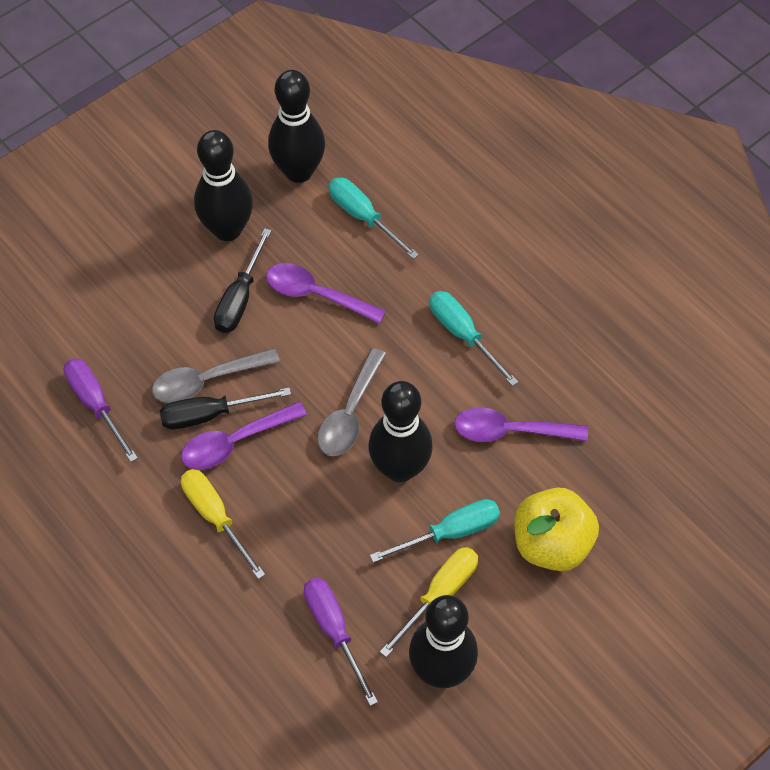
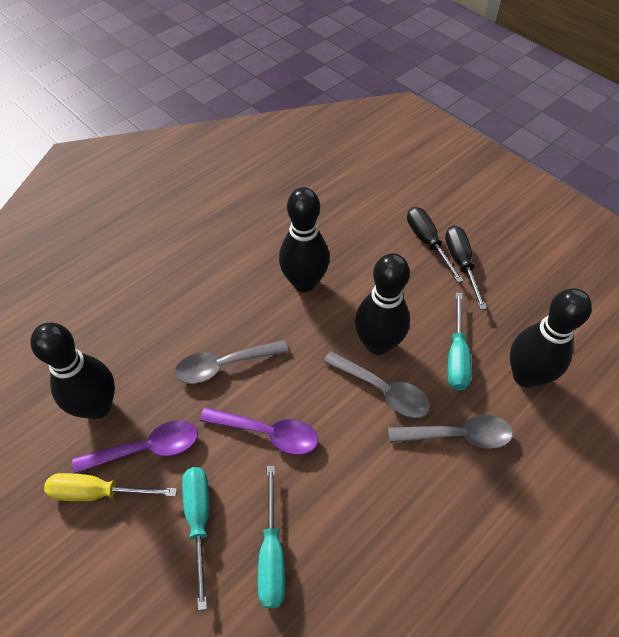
grey spoon: [152,348,280,403] [317,348,387,456] = 2 -> [175,340,288,384] [323,351,430,418] [388,415,513,449] = 3
purple screwdriver: [64,358,138,462] [304,578,378,706] = 2 -> none = 0
purple spoon: [181,402,307,470] [266,263,386,324] [454,407,588,442] = 3 -> [72,420,198,474] [199,407,318,455] = 2
yellow apple: [514,487,599,571] = 1 -> none = 0
yellow screwdriver: [181,469,265,579] [380,547,478,657] = 2 -> [44,473,177,501] = 1

